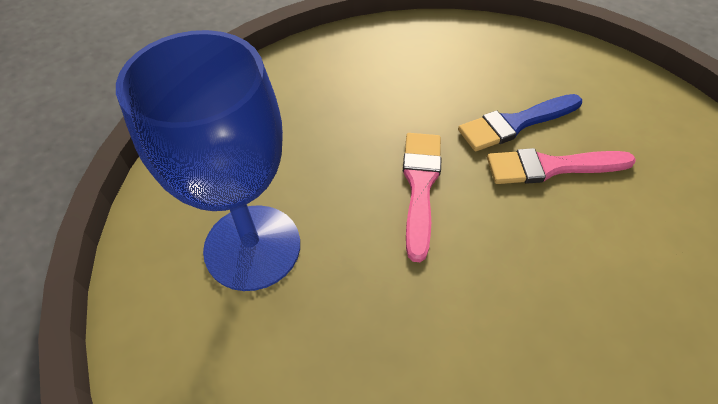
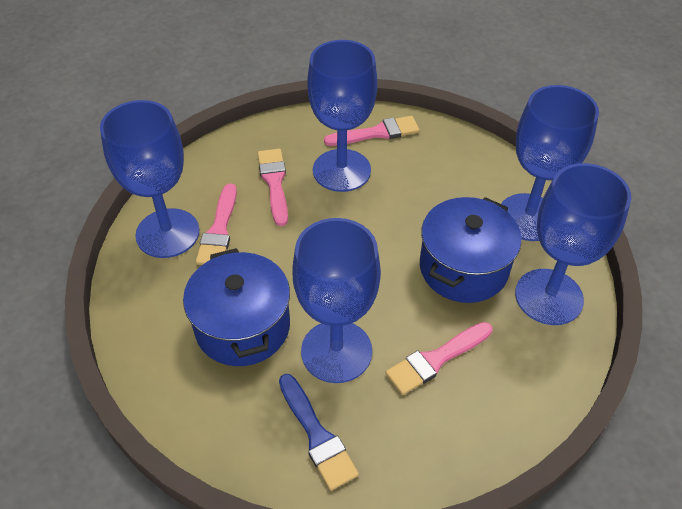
blue goblet: [116,30,300,291] = 1 -> [100,100,199,258] [292,218,381,383] [307,40,378,192] [501,85,599,241] [515,163,631,325] = 5
blue pot: none = 0 -> [183,248,290,366] [420,197,522,303] = 2
pink brush: [403,133,441,262] [487,148,636,184] = 2 -> [196,183,237,265] [258,149,288,226] [324,116,419,146] [385,322,492,395] = 4

